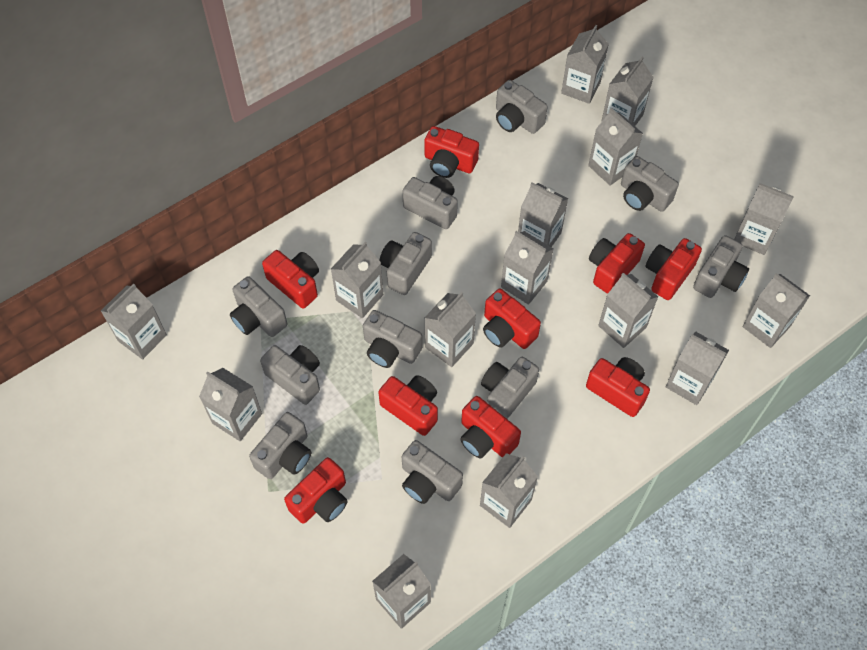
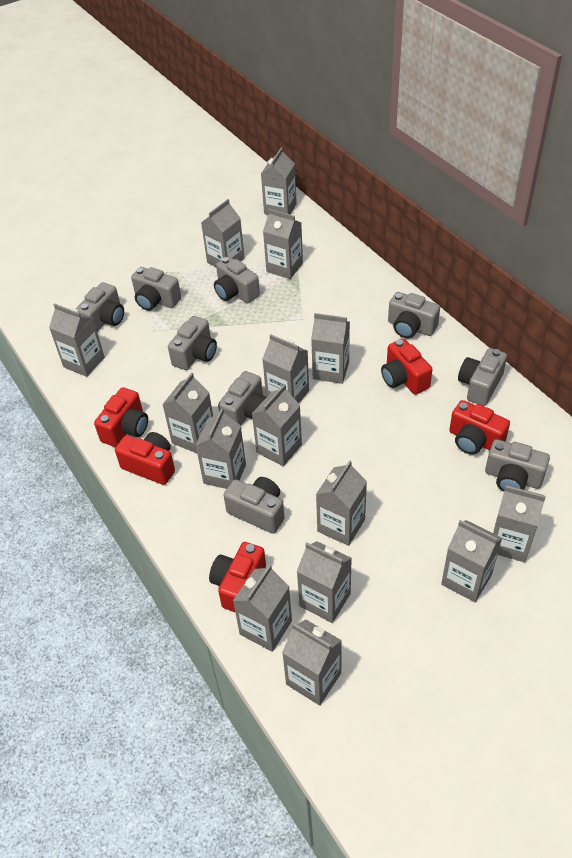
grey camera: [230,276,287,337] [249,412,311,479] [260,345,320,405] [363,310,422,368] [379,232,432,295] [402,176,458,229] [402,440,463,504] [481,357,539,419] [496,80,548,134] [621,156,679,212] [693,235,749,298] = 11 -> [76,282,124,332] [131,267,181,311] [168,316,217,370] [214,256,260,303] [218,371,266,425] [224,477,285,534] [388,292,440,338] [458,348,507,406] [485,439,550,492] = 9
red camera: [262,250,319,309] [284,457,348,524] [378,375,438,436] [424,126,479,178] [461,396,521,459] [483,289,541,349] [586,357,650,417] [589,233,645,294] [646,238,702,300] = 9 -> [94,387,148,447] [115,432,175,485] [209,542,266,612] [381,338,432,395] [449,400,510,455] = 5

